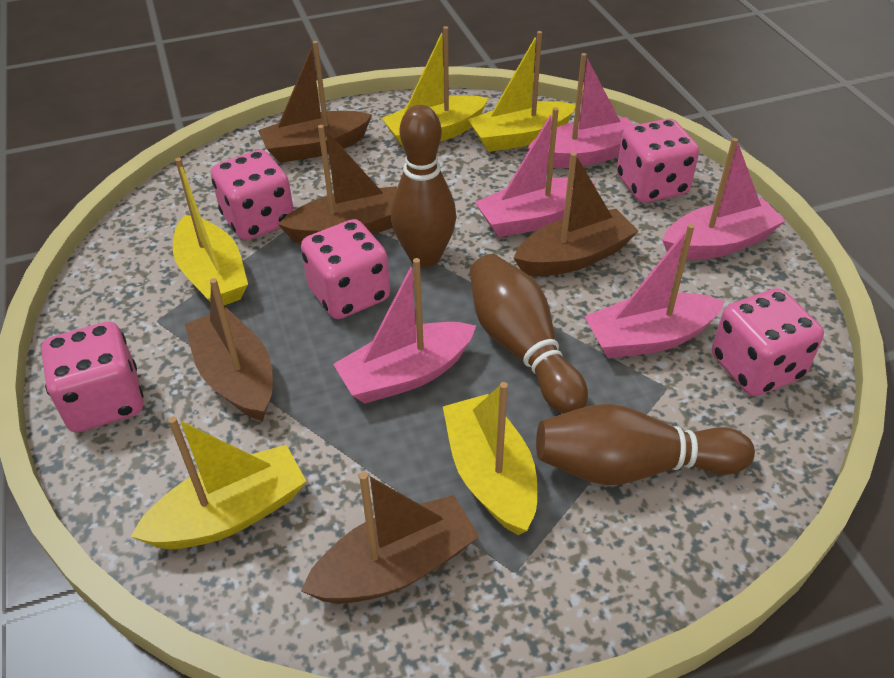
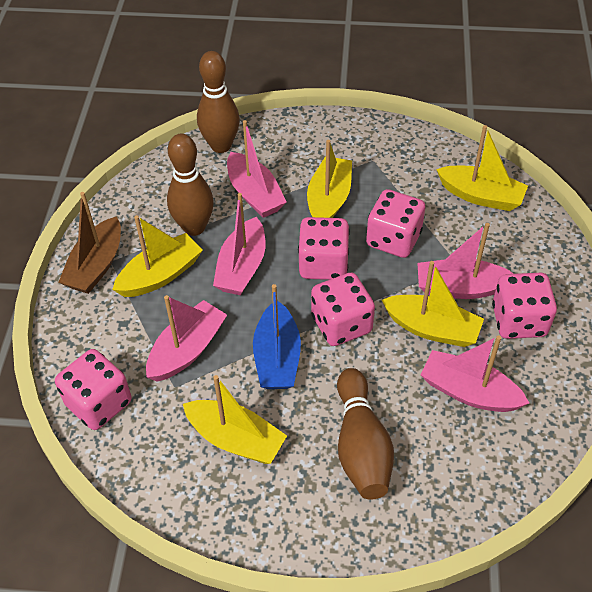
blue boat: none = 0 -> [253,284,301,389] = 1
brown boat: [185,278,273,421] [258,41,372,163] [278,125,397,244] [301,472,479,604] [514,152,638,276] = 5 -> [58,192,121,294] = 1

